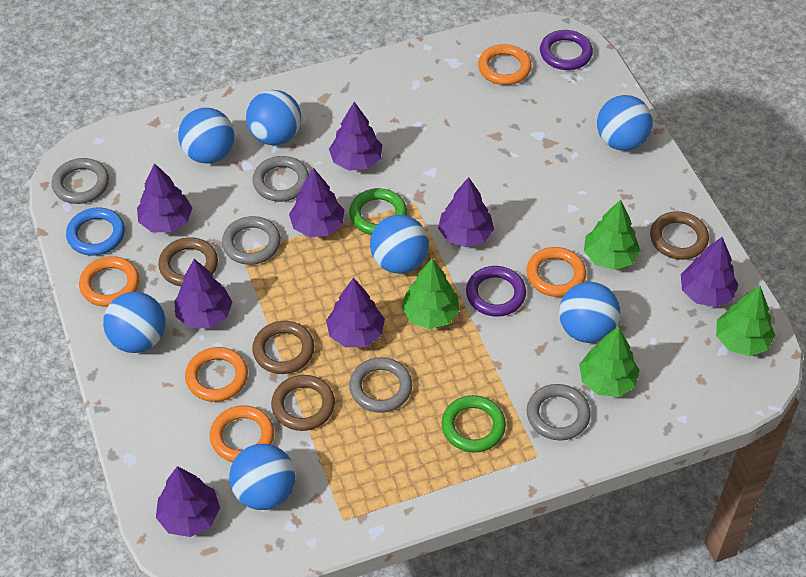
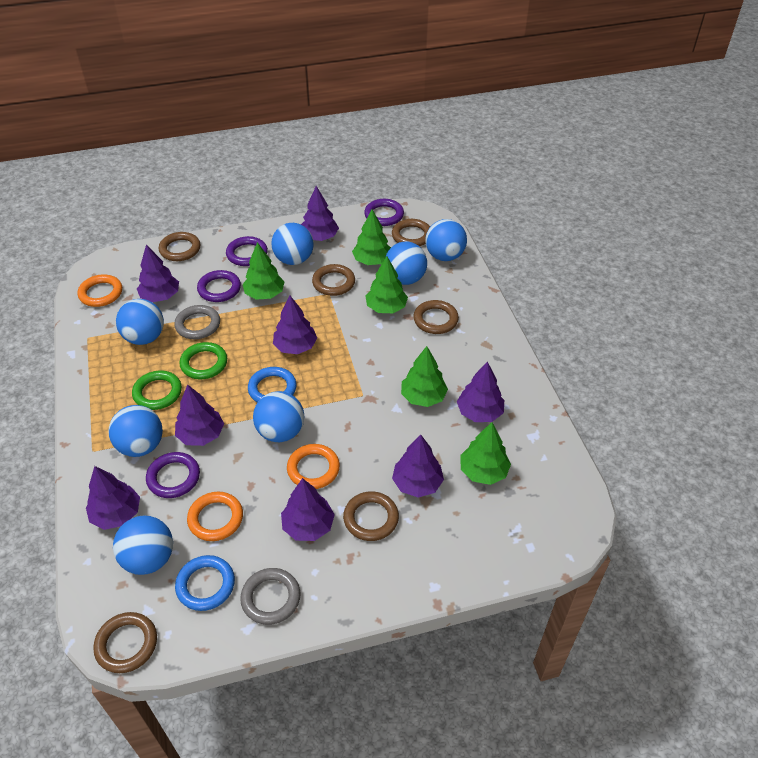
blue ring: [66,207,125,256] = 1 -> [175,555,235,611] [248,367,297,402] = 2
brown ring: [158,237,218,286] [252,321,314,374] [271,375,335,431] [650,211,709,260] = 4 -> [93,612,157,673] [159,232,200,261] [312,264,355,296] [343,491,399,541] [392,219,430,246] [413,300,459,334] = 6
green tree: [402,259,460,329] [579,326,640,397] [584,199,641,270] [716,286,775,356] = 4 -> [243,242,285,300] [352,210,391,265] [365,256,408,313] [401,346,448,407] [460,422,511,485] = 5
grey ring: [52,158,109,204] [222,216,281,265] [252,156,309,202] [349,357,412,413] [527,384,591,440] = 5 -> [174,305,220,339] [240,568,301,625] = 2
orange ring: [79,256,139,307] [185,347,248,402] [210,405,274,462] [478,44,532,85] [526,247,586,297] = 5 -> [77,274,122,307] [187,492,243,541] [287,444,340,489] = 3
purple ring: [466,266,526,317] [540,30,593,70] = 2 -> [146,452,200,498] [197,270,241,302] [226,236,268,266] [364,199,404,226] = 4

